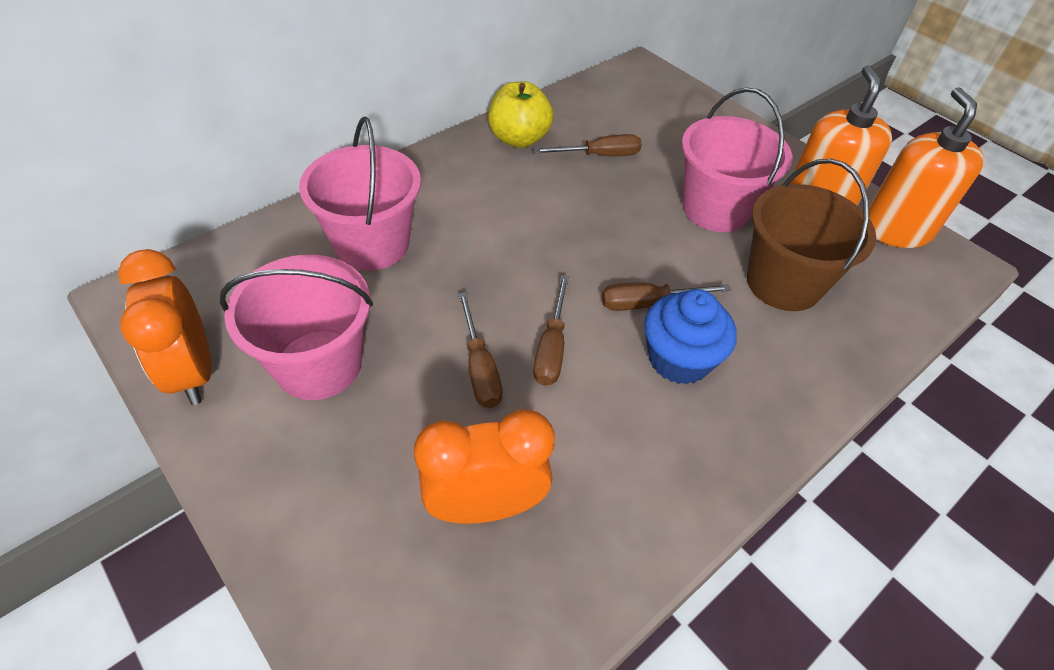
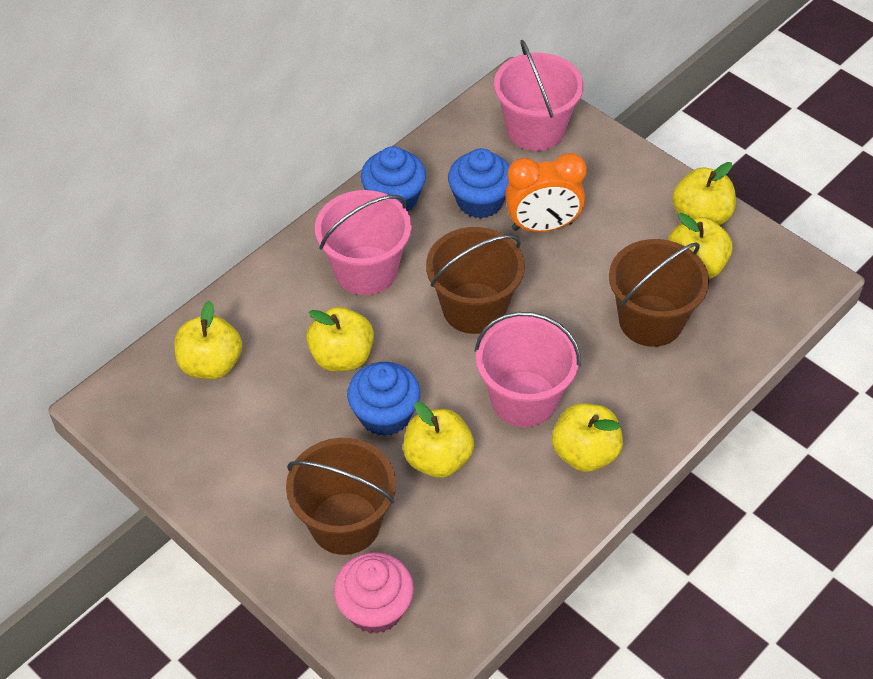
blue cupcake: [644,289,737,384] = 1 -> [347,362,420,436] [361,146,426,211] [448,148,510,218] = 3
brown bucket: [747,159,876,311] = 1 -> [286,438,396,555] [426,227,525,334] [609,239,709,347] = 3
brown screwdriver: [458,292,502,408] [533,275,569,386] [534,134,642,156] [602,282,731,311] = 4 -> none = 0
orange clock: [118,249,211,405] [414,410,555,524] = 2 -> [505,153,587,232] = 1
orange soap dispenser: [790,65,892,206] [869,87,984,248] = 2 -> none = 0
pink cupcake: none = 0 -> [334,552,414,634] = 1
yellow apple: [488,82,553,148] = 1 -> [174,300,242,380] [306,307,374,372] [403,402,474,478] [552,403,623,472] [668,213,733,279] [672,162,736,225] = 6

